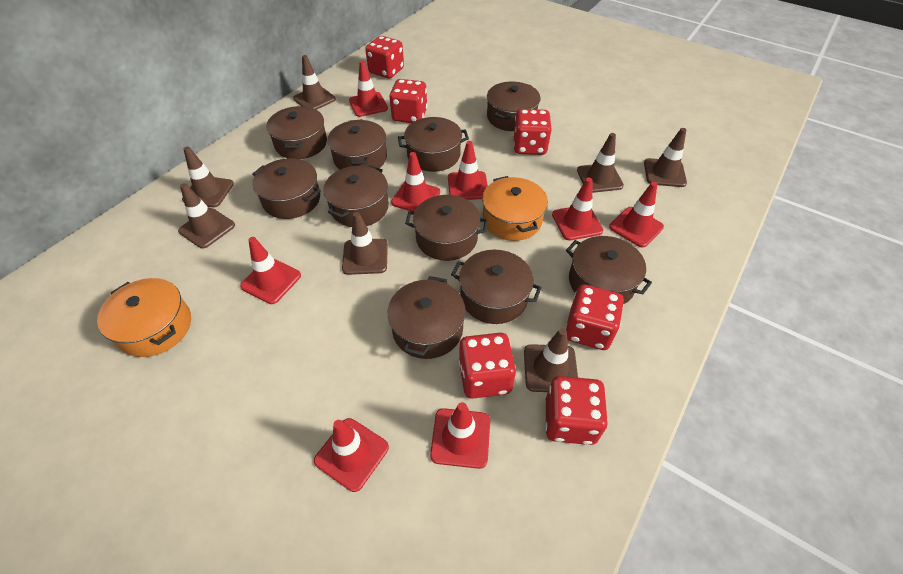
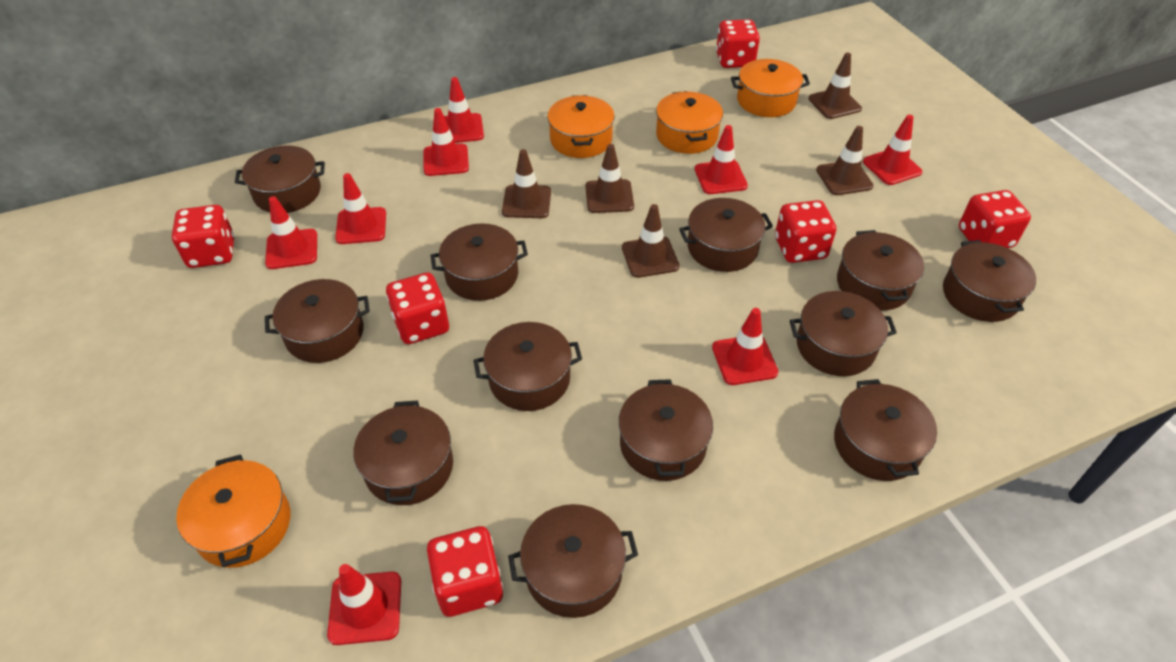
brown pot: [252,158,321,219] [266,106,327,159] [323,165,389,227] [327,119,387,170] [387,276,466,359] [398,117,469,172] [405,195,488,261] [451,250,542,324] [487,82,541,131] [566,236,652,304] = 10 -> [235,145,325,213] [265,279,370,363] [353,400,453,505] [431,223,528,301] [474,322,582,411] [508,504,638,618] [619,379,713,481] [679,198,773,272] [790,291,897,376] [834,379,937,481] [837,230,924,311] [943,240,1036,322] = 12
brown traffic cone: [178,183,235,249] [182,146,234,207] [293,55,336,110] [342,212,388,275] [524,328,578,392] [577,133,624,193] [644,128,687,187] = 7 -> [502,149,551,218] [585,144,634,213] [622,204,679,278] [808,52,862,119] [816,126,873,195] = 5
orange pot: [97,278,191,357] [482,176,548,241] = 2 -> [176,454,290,568] [547,95,615,158] [656,91,723,154] [731,59,810,117] = 4

